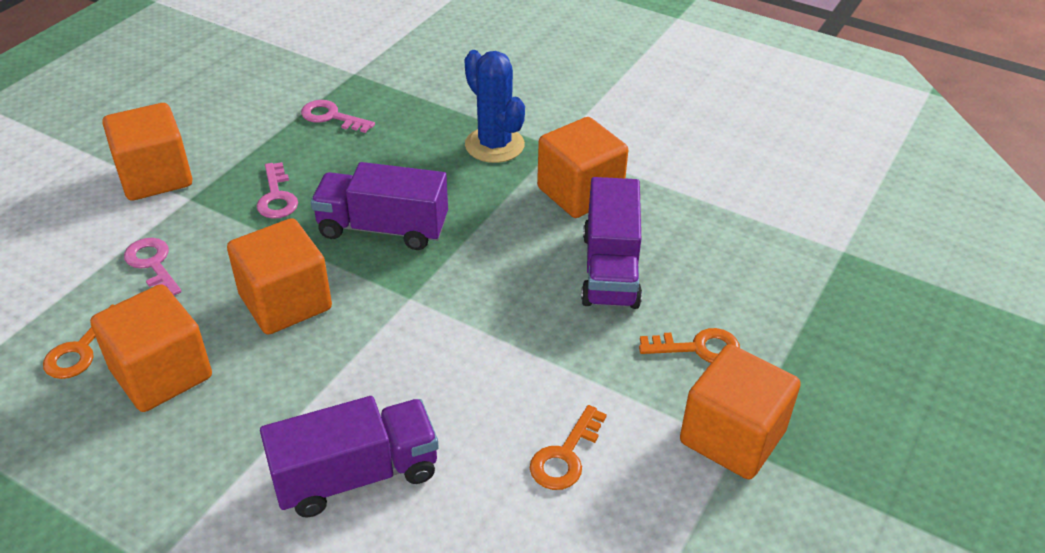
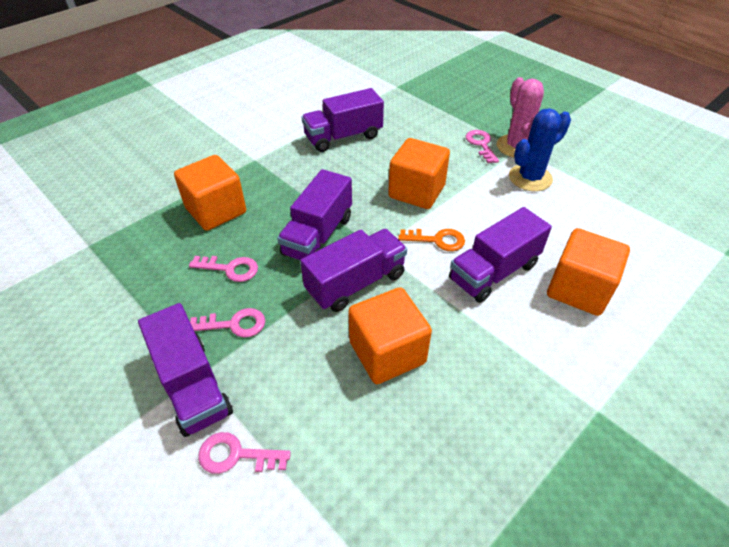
orange cube: [90,284,212,412] [102,103,192,200] [227,218,332,335] [537,117,628,218] [680,344,801,479] = 5 -> [174,155,246,231] [348,287,432,384] [388,138,450,209] [547,228,630,316] = 4
orange key: [43,304,114,379] [530,405,607,490] [639,328,740,363] = 3 -> [398,229,465,251] = 1
pink cactus: none = 0 -> [497,77,544,158] = 1
pink key: [124,238,181,295] [257,162,298,219] [301,100,375,133] = 3 -> [189,256,258,282] [190,308,265,338] [198,432,291,474] [466,130,499,163] = 4
purple truck: [260,396,439,518] [311,162,448,250] [581,177,642,309] = 3 -> [138,303,233,437] [277,169,352,260] [300,229,407,312] [302,88,384,152] [449,207,552,303] = 5

